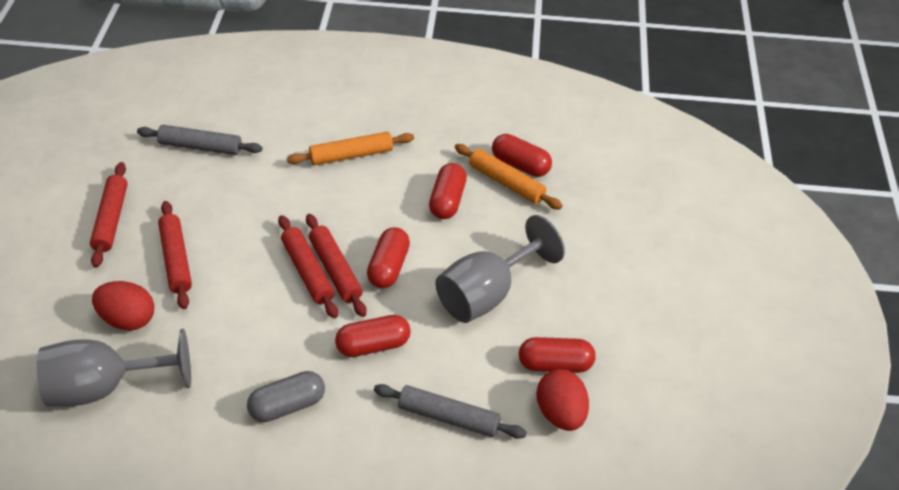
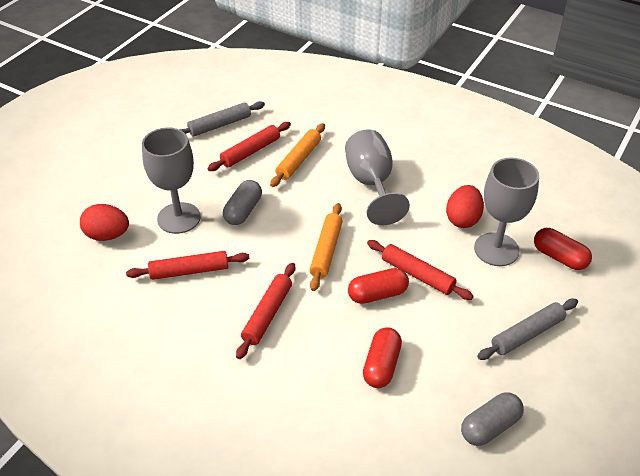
grey capsule: [247,371,325,422] = 1 -> [223,180,262,225] [461,392,524,446] = 2
grey goblet: [37,329,191,406] [435,215,565,323] = 2 -> [142,128,201,234] [345,129,410,225] [474,158,539,266] = 3
red capsule: [335,315,411,357] [367,227,410,288] [429,163,467,219] [492,134,552,177] [519,337,596,373] = 5 -> [348,268,409,304] [363,327,402,388] [534,228,592,270] = 3

